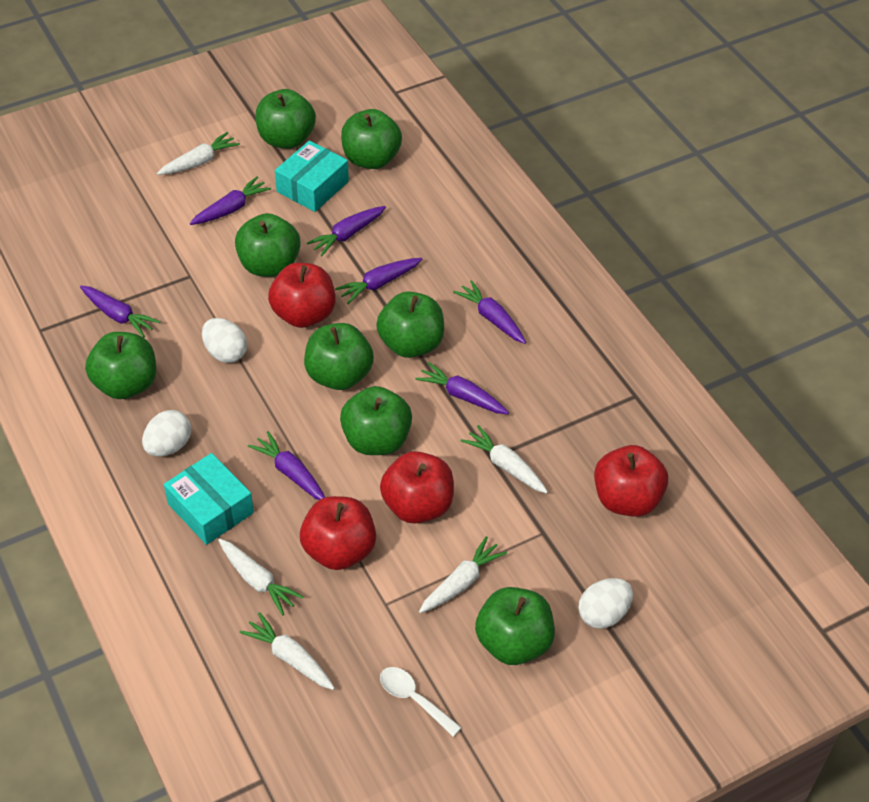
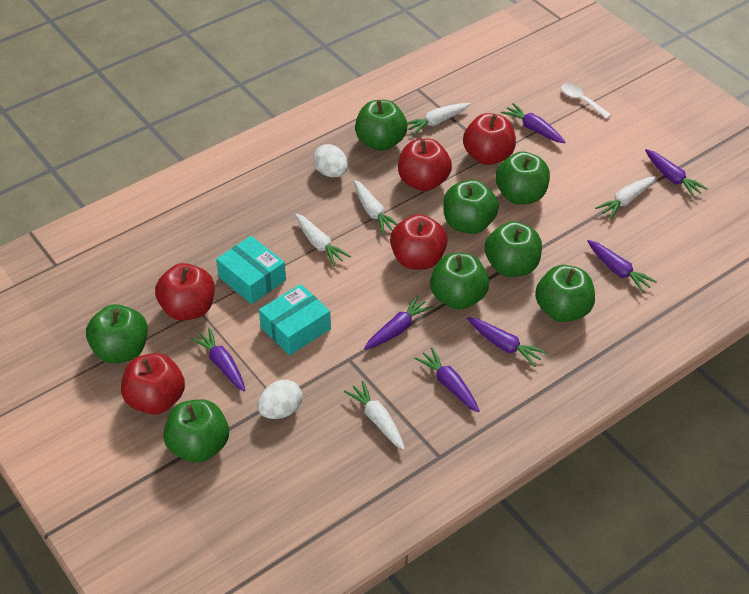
red apple: [268,263,336,328] [300,496,376,570] [380,451,454,524] [594,445,668,517] = 4 -> [121,353,185,415] [155,263,215,321] [390,214,448,270] [398,139,452,191] [463,113,516,165] = 5
white egg: [142,410,191,457] [202,318,247,363] [578,578,633,629] = 3 -> [258,380,302,419] [313,144,348,177] = 2

